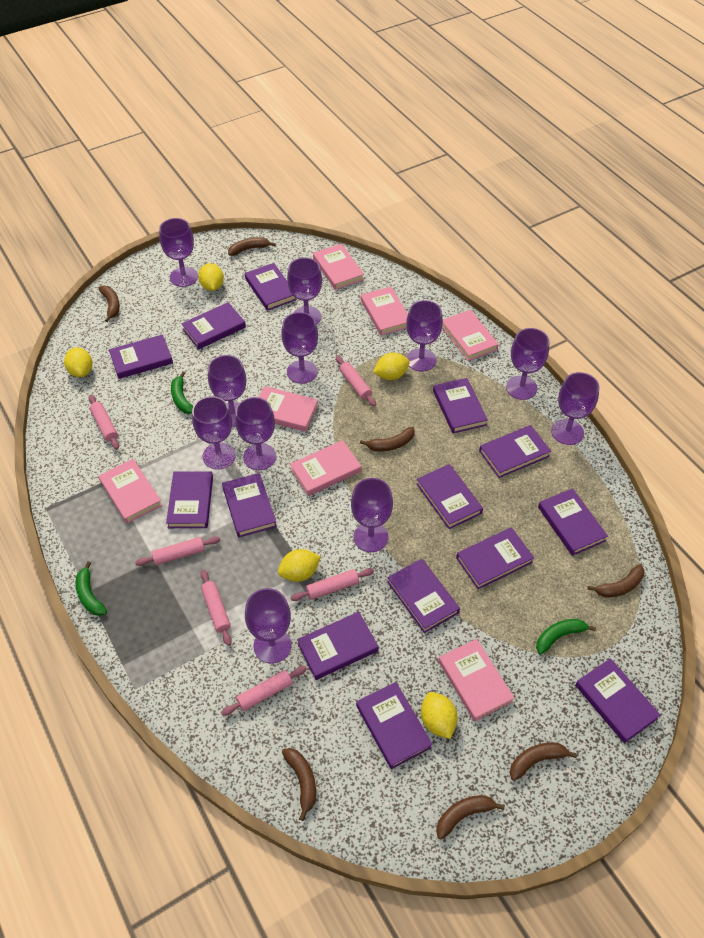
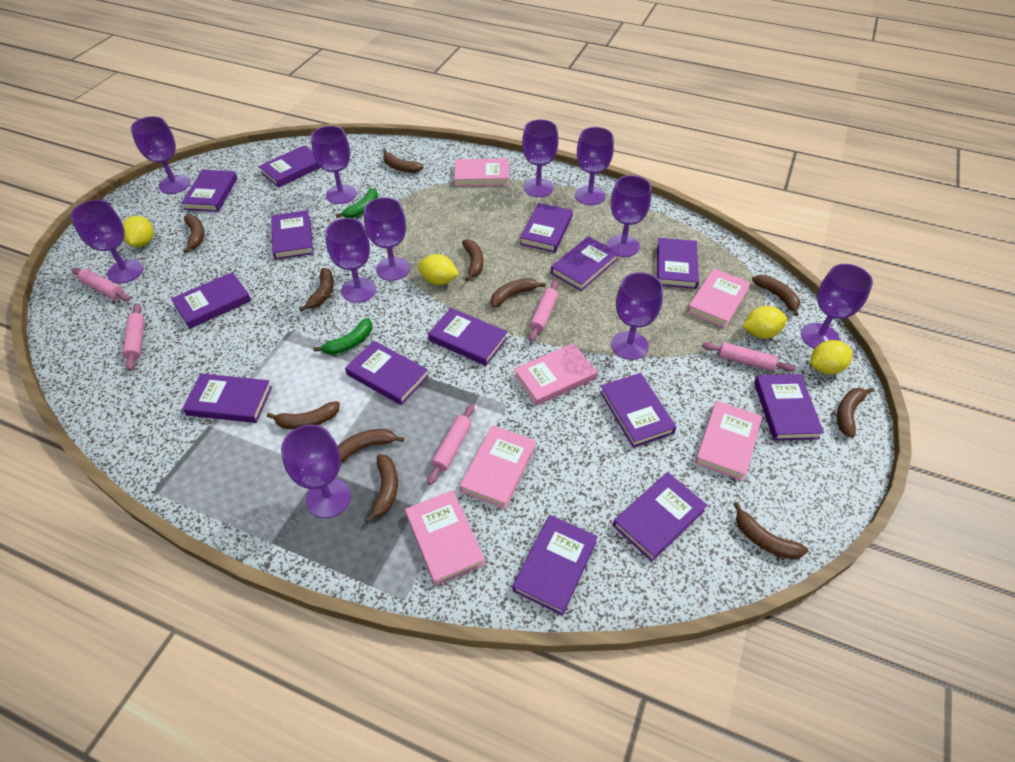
brown banana: [99,286,120,322] [228,237,276,256] [282,748,316,821] [360,427,415,452] [436,795,505,839] [510,742,577,781] [587,564,644,598] = 7 -> [184,215,204,253] [267,401,340,429] [299,268,334,312] [338,429,404,463] [365,454,398,523] [383,149,424,173] [462,239,483,282] [491,278,546,308] [734,502,808,559] [752,275,800,316] [837,388,874,438] = 11
green banana: [76,561,107,616] [171,372,193,414] [536,619,596,655] = 3 -> [313,318,372,355] [335,188,378,218] = 2
pink book: [98,459,162,523] [259,386,318,432] [290,440,362,496] [313,244,364,290] [361,287,408,335] [438,639,514,721] [442,310,499,361] = 7 -> [405,490,485,586] [454,158,509,186] [460,425,536,509] [514,343,597,406] [687,268,751,328] [695,401,762,481] = 6
pink rolling pin: [88,395,119,449] [135,536,220,566] [200,569,232,646] [221,666,307,716] [290,568,374,601] [336,356,376,406] = 6 -> [71,268,130,301] [123,304,144,371] [427,404,475,485] [529,281,559,342] [702,342,796,372] = 5
yellow lemon: [64,347,92,377] [198,263,224,291] [278,549,321,582] [373,353,410,380] [421,692,457,739] = 5 -> [123,216,154,247] [418,254,459,285] [743,306,787,339] [810,340,852,374] = 4

